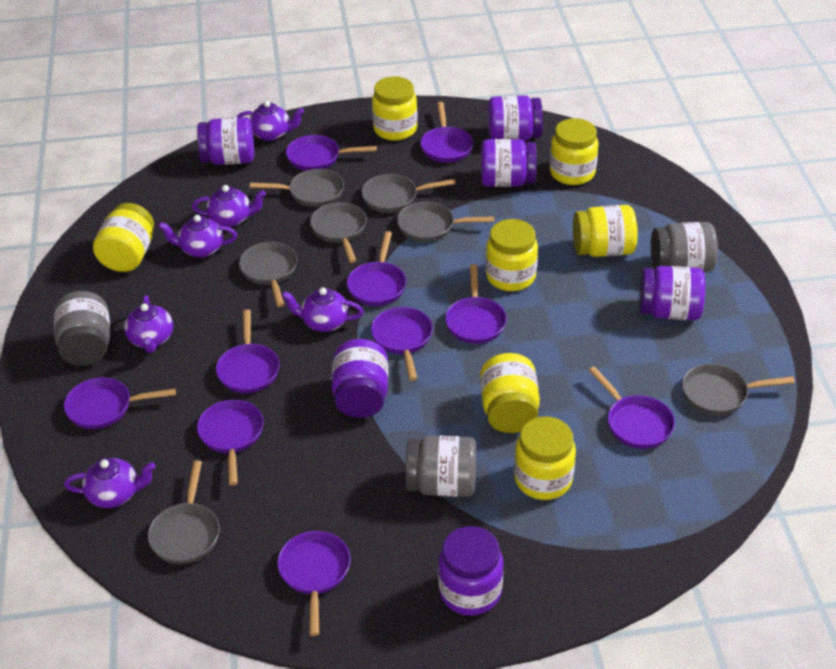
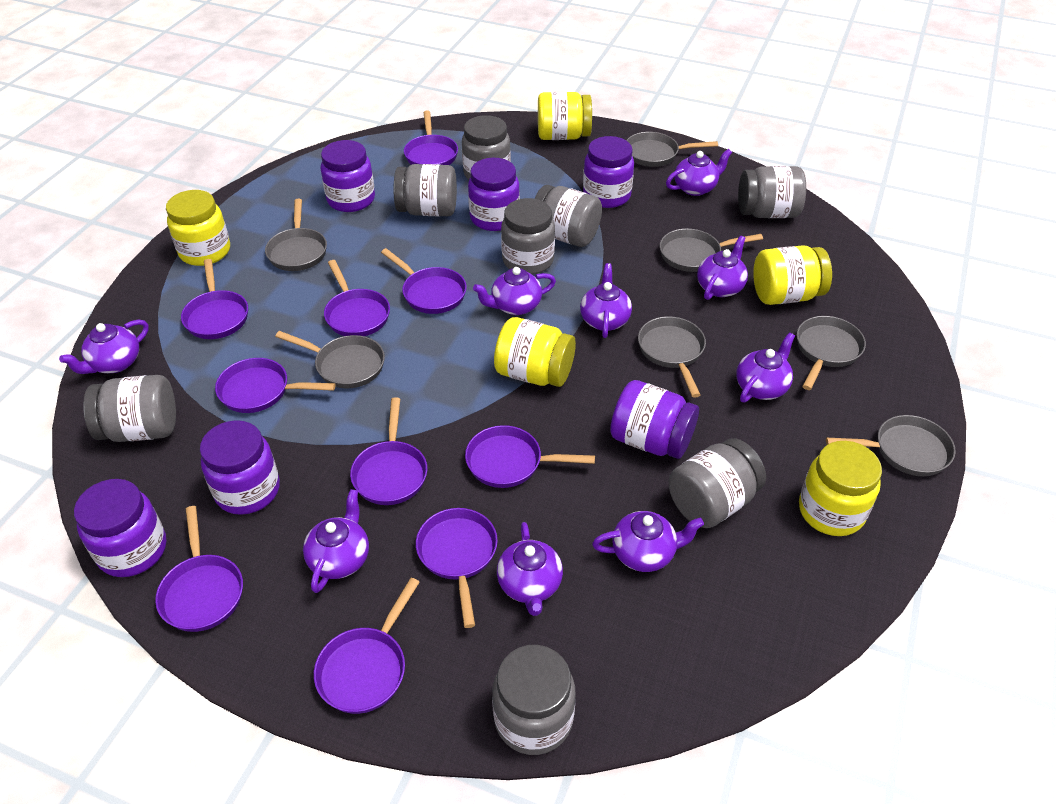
grey jar: [54,291,110,366] [405,436,476,497] [651,222,718,273] = 3 -> [83,375,176,442] [394,164,457,217] [462,115,511,180] [492,645,576,755] [501,198,555,275] [534,185,602,247] [669,438,766,528] [738,166,806,218] = 8
purple teapot: [64,458,156,508] [124,295,173,353] [158,215,237,258] [192,185,266,227] [237,101,304,141] [282,287,364,332] = 6 -> [59,320,149,374] [303,489,369,593] [473,267,556,315] [497,522,563,616] [580,263,632,338] [592,511,704,572] [666,149,732,196] [697,236,748,300] [736,332,795,403] = 9
yellow jar: [93,203,154,272] [372,76,418,141] [480,353,540,433] [486,219,538,291] [514,417,576,500] [550,118,599,185] [573,205,638,257] = 7 -> [166,190,230,266] [494,317,576,387] [538,92,592,140] [753,245,832,305] [799,441,882,536] = 5

